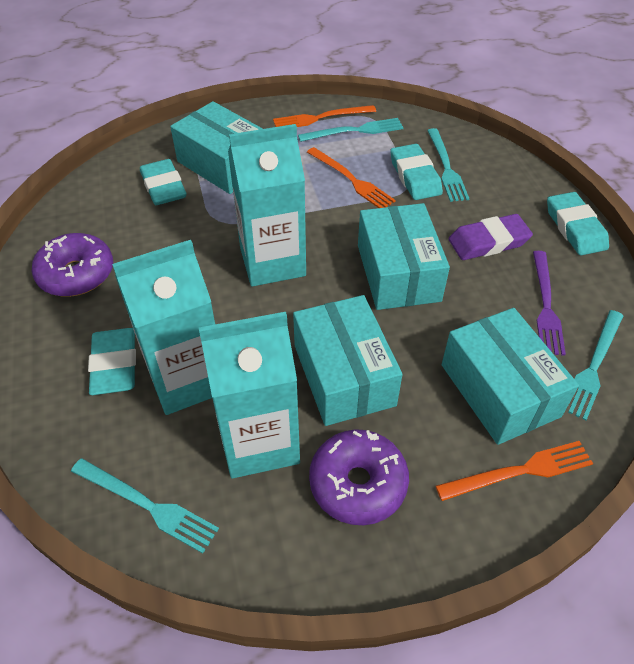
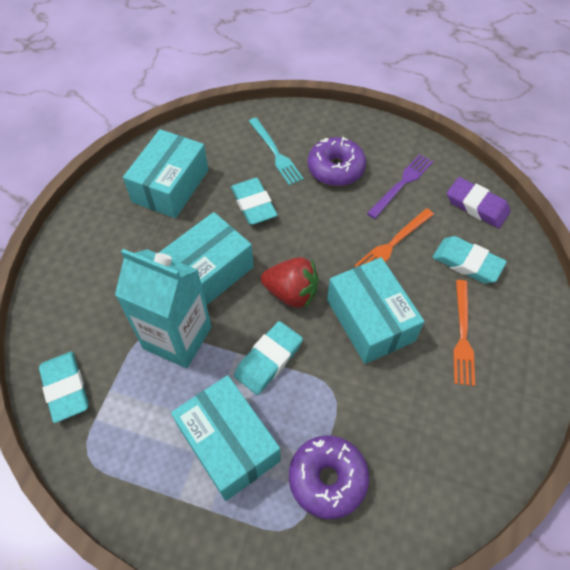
orange fork: [273,105,376,127] [307,147,396,208] [436,441,593,501] = 3 -> [354,208,434,267] [453,280,475,386] = 2
red strawberry: none = 0 -> [261,257,318,308] = 1
turquoise carton: [112,240,215,415] [199,312,300,478] [228,124,306,287] = 3 -> [115,249,212,368] = 1
turquoise fork: [71,458,219,553] [298,118,404,142] [427,128,469,202] [568,310,623,420] = 4 -> [249,118,304,185] = 1

